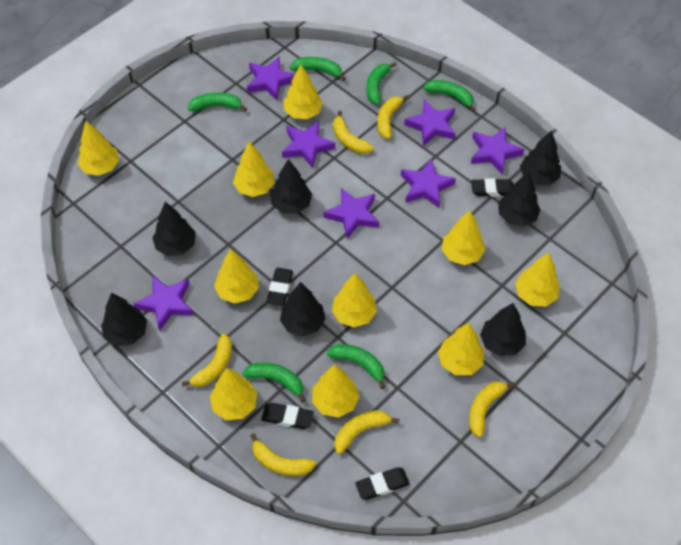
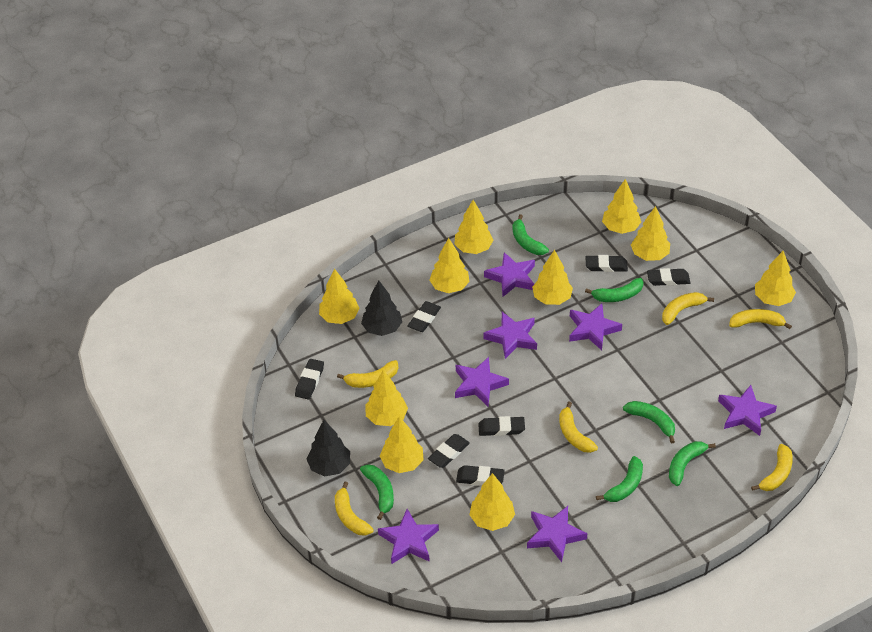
black eraser: [261,403,314,429] [266,268,293,306] [355,467,410,500] [471,178,514,197] = 4 -> [295,359,324,400] [407,301,441,332] [428,434,470,468] [456,465,505,486] [478,416,525,436] [585,255,628,272] [647,268,690,286] = 7
black tree: [101,292,147,346] [153,202,196,256] [270,159,312,213] [280,282,326,336] [480,303,526,356] [498,171,541,227] [520,130,561,185] = 7 -> [307,420,350,477] [361,280,402,336] = 2

